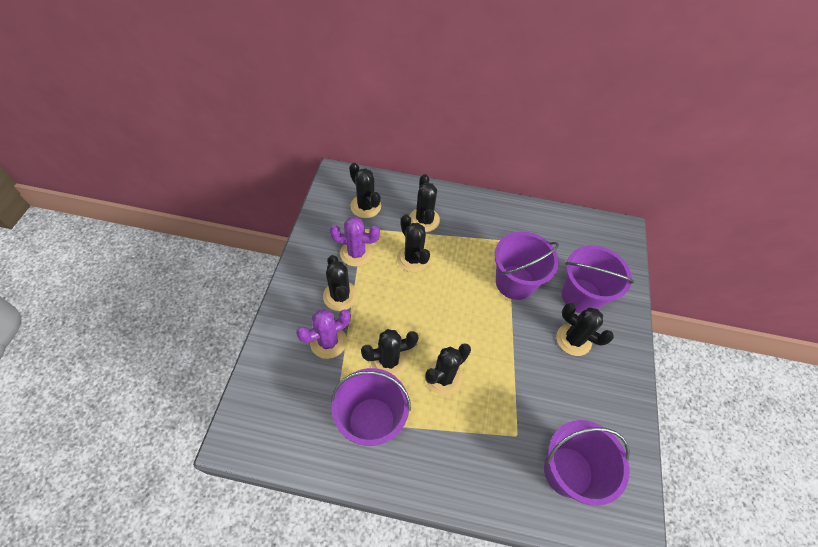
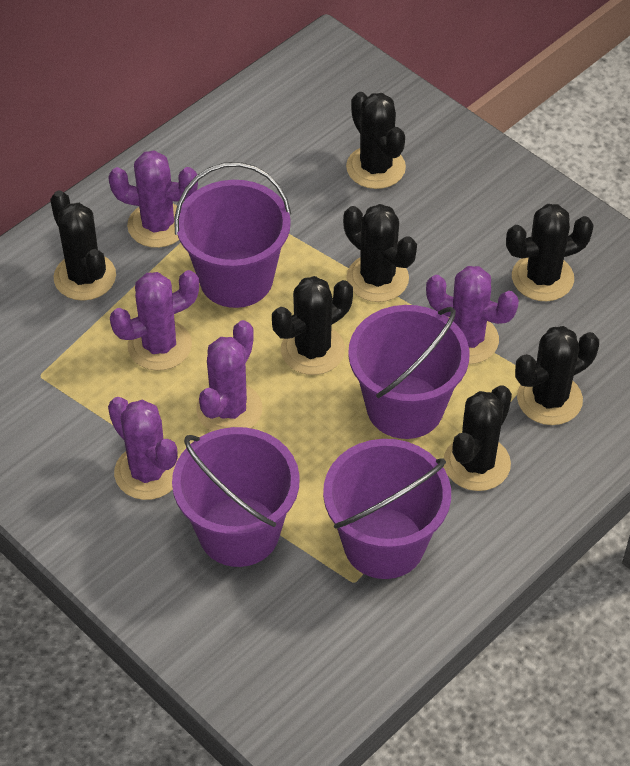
purple cactus: [296,309,351,359] [330,216,380,267] = 2 -> [108,150,198,248] [108,397,179,500] [110,270,199,371] [196,320,262,432] [426,266,519,364] = 5

